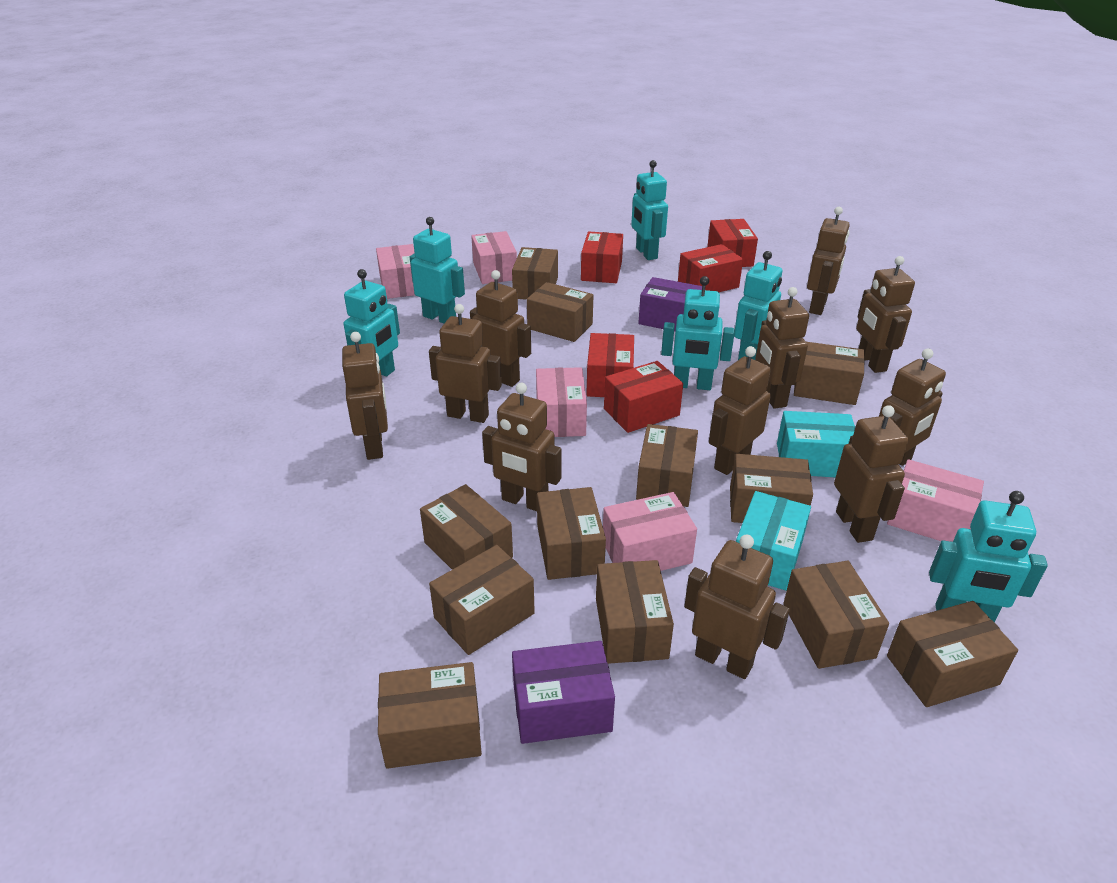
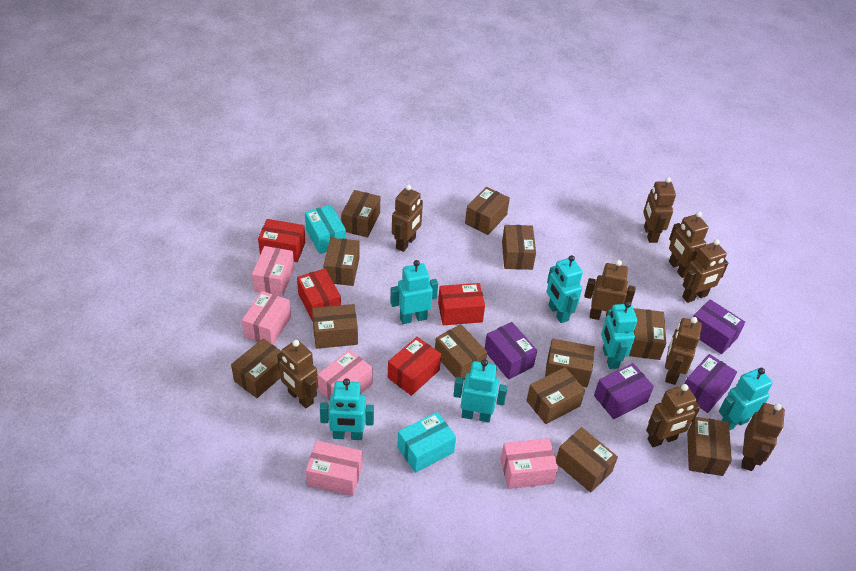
brown robot: [342,332,388,460] [429,304,502,423] [470,270,531,387] [482,383,562,511] [684,535,790,679] [709,346,771,475] [755,287,809,409] [807,207,850,315] [834,405,908,543] [856,256,915,373] [879,348,946,466] = 11 -> [277,340,318,408] [392,185,423,252] [584,260,636,320] [643,177,676,243] [646,384,700,447] [665,317,702,385] [669,211,709,278] [682,239,728,303] [741,403,785,471] = 9
purple box: [512,641,615,744] [638,277,702,332] = 2 -> [484,322,537,379] [594,363,654,419] [685,354,737,413] [693,299,745,354] = 4
red box: [581,232,623,283] [586,333,634,397] [604,361,683,433] [678,244,743,292] [707,219,758,267] = 5 -> [258,219,305,262] [297,268,341,322] [388,337,441,396] [438,283,485,325] = 4

